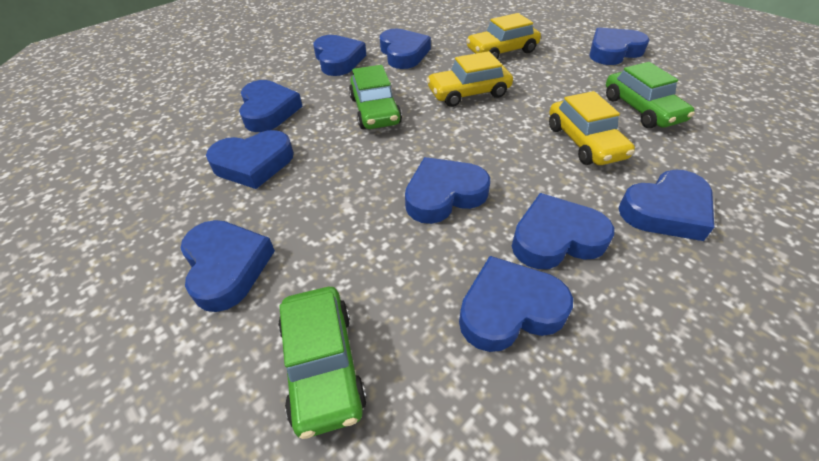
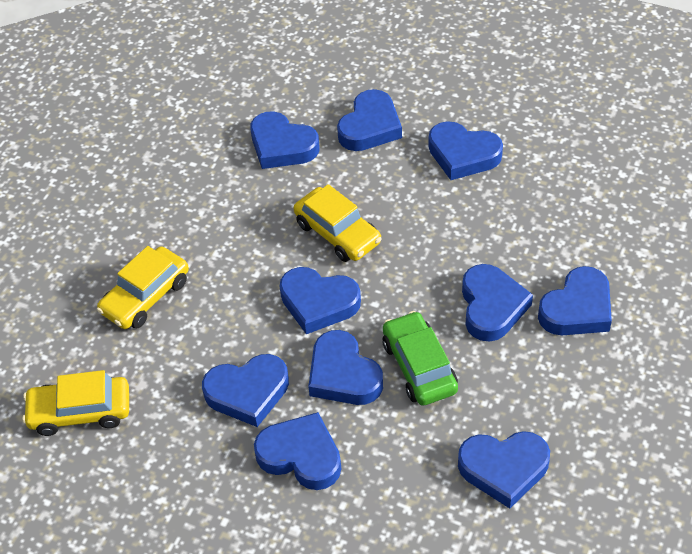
green car: [278,287,367,439] [349,65,402,129] [606,62,695,128] = 3 -> [383,311,458,406] = 1

